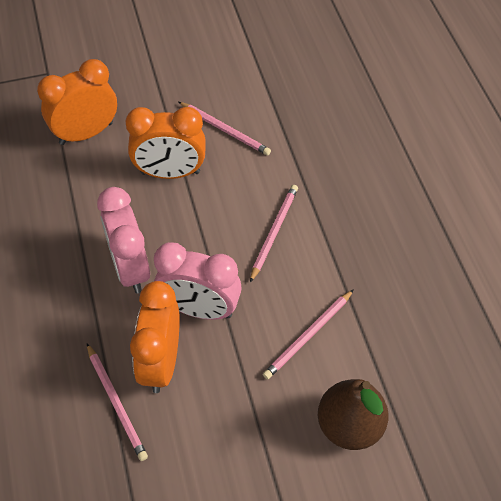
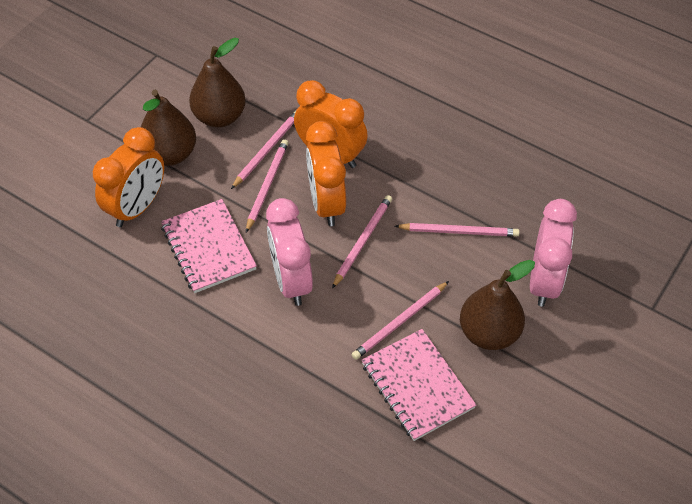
brown pear: [318,379,389,450] = 1 -> [141,90,196,166] [189,38,246,127] [460,260,535,350] = 3
pink notebook: none = 0 -> [161,199,257,293] [362,329,476,441] = 2
pink pencil: [87,343,148,461] [179,102,271,155] [250,185,298,282] [263,289,354,379] = 4 -> [231,110,296,189] [246,139,289,232] [332,195,392,288] [351,281,449,360] [395,223,520,237] = 5

